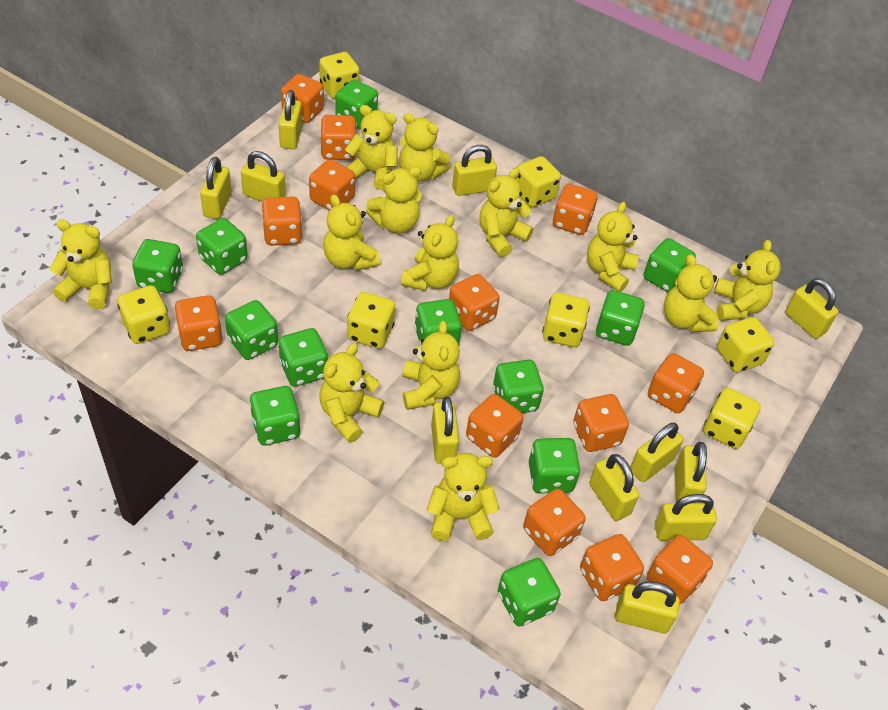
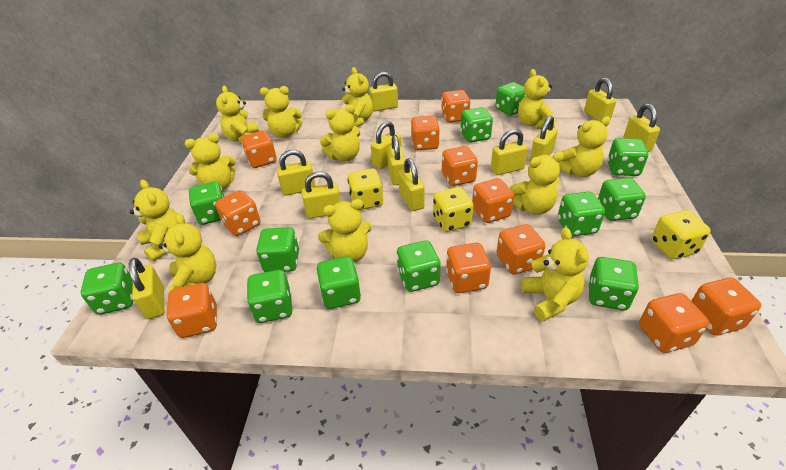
orange dice: [174,295,223,351] [261,196,302,246] [281,74,324,123] [309,159,355,210] [320,115,357,160] [449,274,500,331] [466,394,523,457] [523,489,585,556] [553,184,598,235] [573,394,629,452] [580,534,644,601] [647,535,713,604] [648,353,704,413] = 13 -> [166,283,217,338] [215,190,261,236] [241,131,276,168] [411,116,440,150] [441,90,471,123] [442,146,478,186] [446,243,491,293] [472,178,514,223] [497,224,545,275] [639,293,709,353] [691,278,761,336] = 11
yellow dice: [117,285,170,344] [319,52,360,99] [347,292,395,348] [516,156,561,207] [542,293,590,347] [703,388,761,449] [717,317,774,372] = 7 -> [348,169,383,210] [433,187,474,232] [651,210,711,259] = 3
yellow teddy bear: [50,219,112,309] [319,343,384,443] [323,195,381,271] [345,105,398,190] [366,167,422,234] [399,113,451,182] [401,215,459,291] [403,321,460,410] [427,453,500,541] [480,168,533,257] [587,202,639,292] [664,254,719,332] [714,240,781,321] = 13 -> [130,180,178,262] [159,213,216,291] [185,133,236,190] [216,86,259,144] [260,86,303,138] [318,199,372,263] [320,104,360,161] [342,67,373,127] [510,152,564,215] [518,69,555,129] [521,228,589,321] [559,116,611,177] = 12

